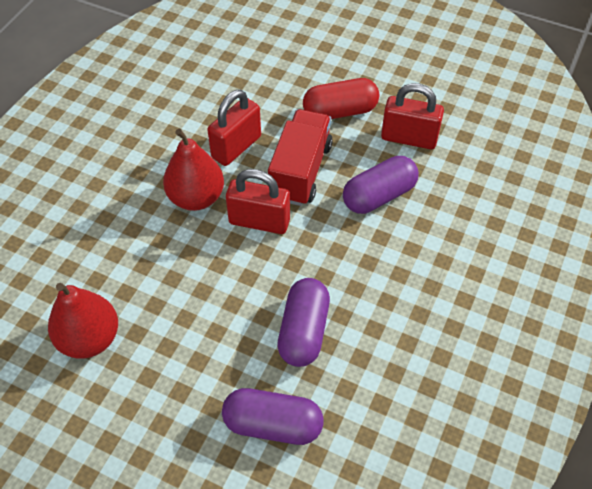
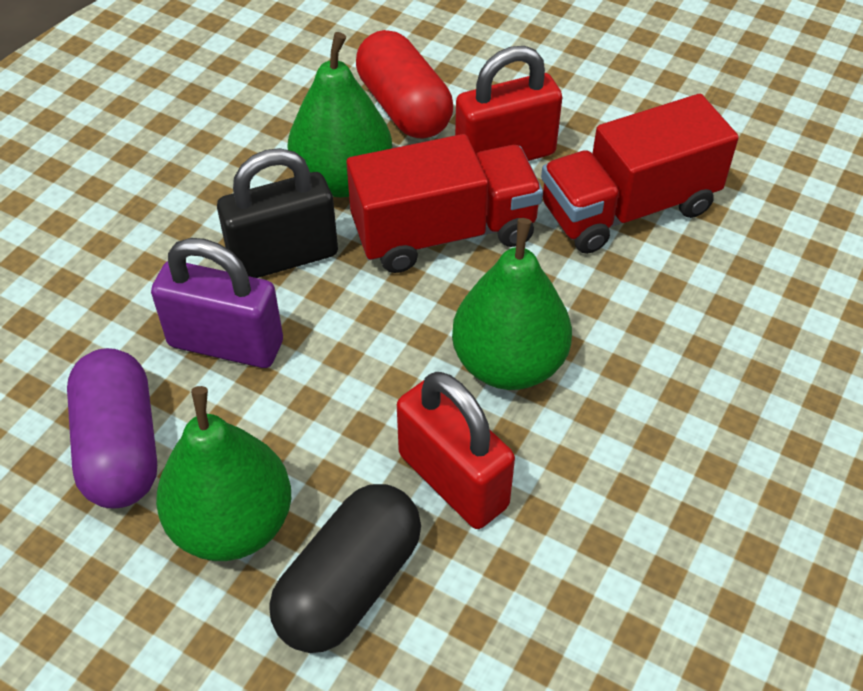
black capsule: none = 0 -> [269,484,421,653] = 1
black padlock: none = 0 -> [217,148,338,278] = 1
green pear: none = 0 -> [156,386,291,561] [287,32,392,197] [452,218,572,390] = 3
purple capsule: [222,388,323,445] [277,278,330,367] [343,156,419,214] = 3 -> [67,348,157,508] = 1
purple padlock: none = 0 -> [151,238,283,368] = 1
red padlock: [207,89,261,166] [226,169,290,234] [381,83,444,149] = 3 -> [397,372,515,529] [455,46,562,161] = 2
red pear: [48,283,118,359] [163,129,224,211] = 2 -> none = 0
red truck: [268,109,333,206] = 1 -> [346,134,543,273] [541,94,739,254] = 2

